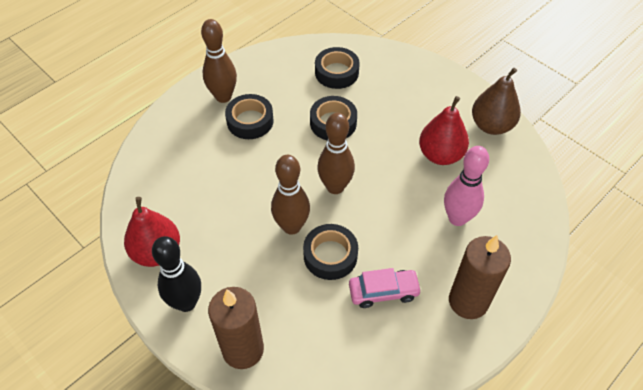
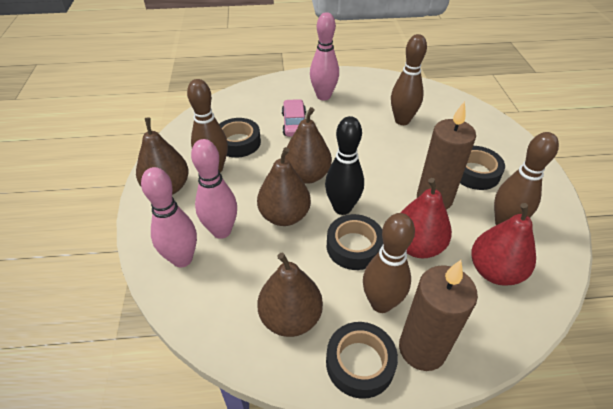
brown bowling pin: [201,19,237,103] [271,155,310,235] [317,113,355,194] = 3 -> [187,79,228,173] [363,213,415,313] [391,34,427,125] [494,132,559,225] = 4
brown pear: [472,68,521,135] = 1 -> [136,118,189,195] [257,147,311,226] [257,253,323,337] [285,107,332,184] = 4
pink bowling pin: [444,146,489,226] = 1 -> [141,167,197,267] [191,139,237,239] [310,12,339,101] = 3

